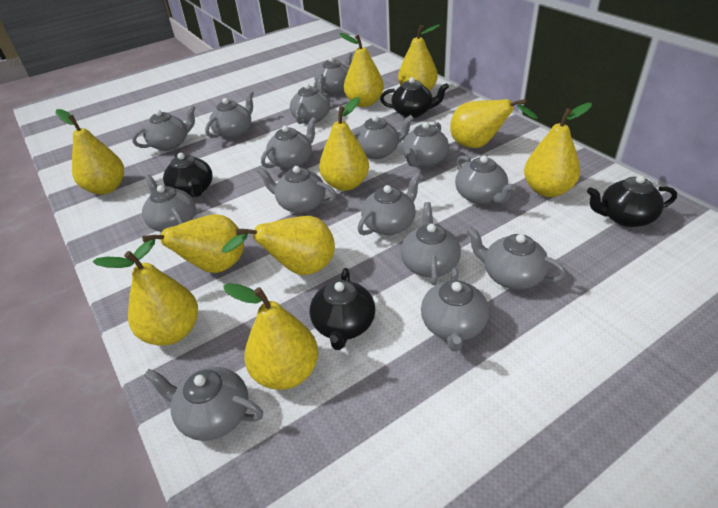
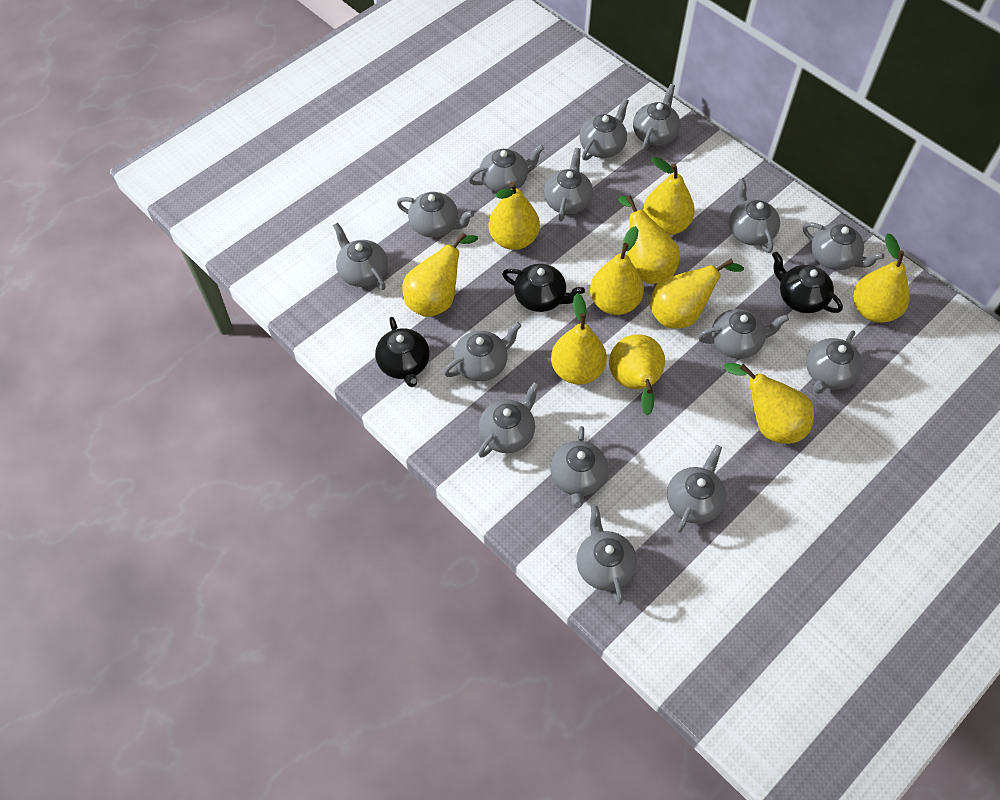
black teapot: [163,153,213,197] [310,268,375,350] [380,77,449,118] [587,175,677,227] = 4 -> [375,317,430,387] [502,264,585,312] [772,251,843,313] = 3

